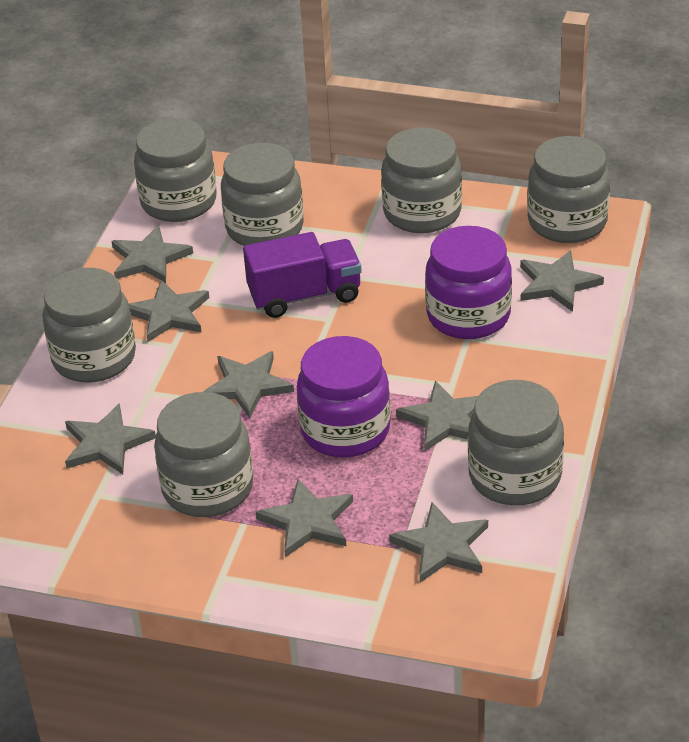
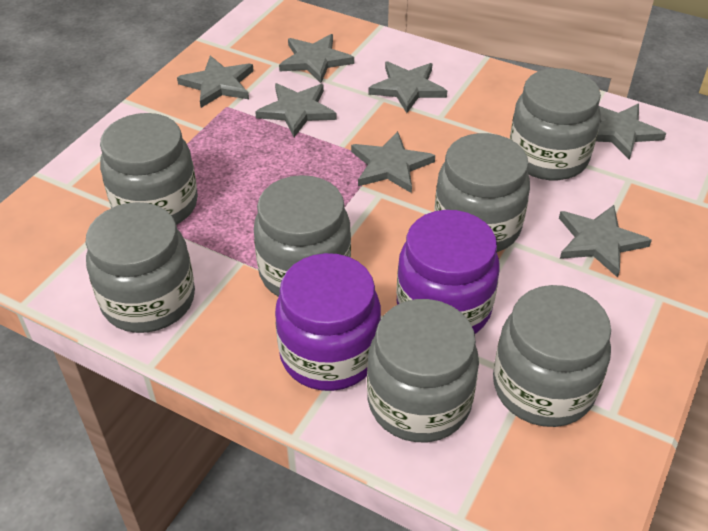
grey star: [65,403,156,475] [111,226,193,283] [129,280,209,342] [203,351,294,418] [256,479,353,557] [389,502,488,582] [396,381,478,452] [520,250,604,312] = 8 -> [177,56,254,108] [255,83,337,137] [279,34,354,83] [351,131,435,193] [368,61,447,113] [559,205,652,278] [596,104,666,160] = 7
purple truck: [243,232,362,318] = 1 -> none = 0

